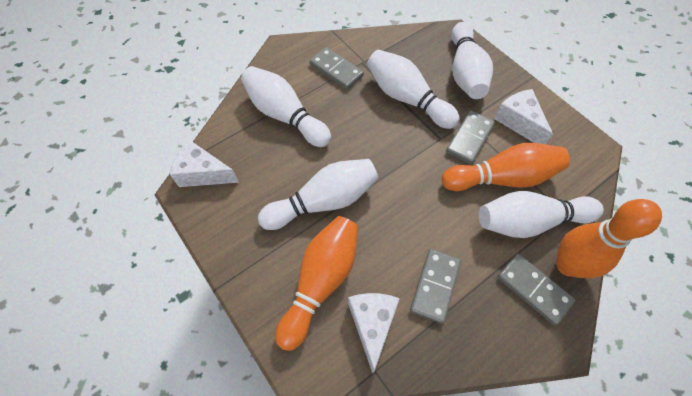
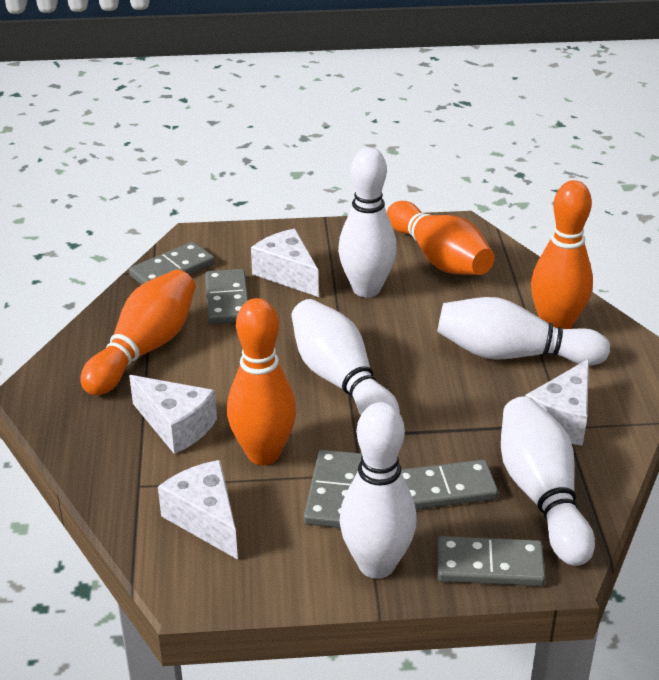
grey domino: [309,47,364,89] [410,249,461,324] [446,111,495,164] [497,254,576,325] = 4 -> [129,242,215,285] [205,269,248,324] [304,450,362,528] [401,460,498,510] [437,536,546,586] = 5
orange bowling pin: [275,216,358,351] [442,143,570,191] [556,199,662,278] = 3 -> [80,270,195,396] [227,298,296,465] [387,201,494,275] [531,180,593,329] = 4
white cheese: [170,140,239,187] [348,293,400,373] [494,89,553,144] = 3 -> [129,375,217,454] [158,460,238,560] [251,229,319,297] [525,359,589,446] = 4

